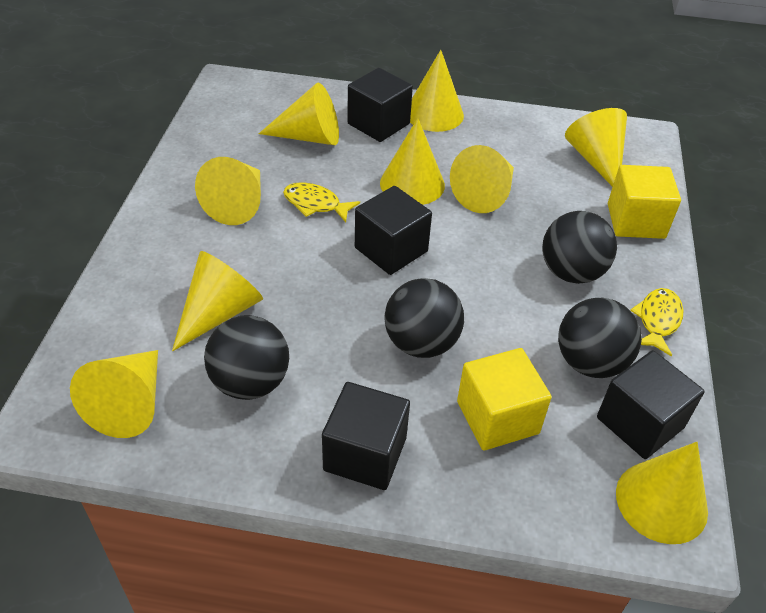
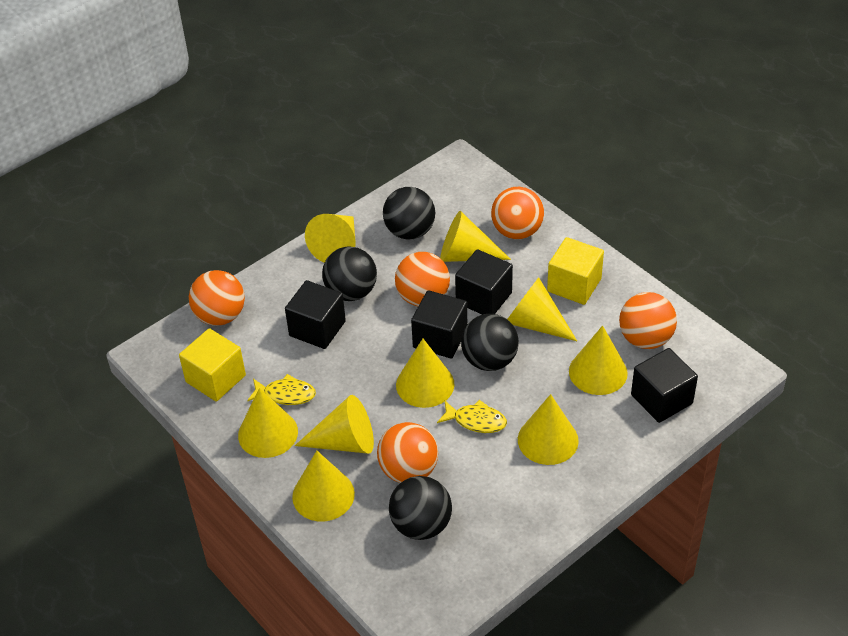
orange ball: none = 0 -> [189,270,245,326] [377,422,438,483] [395,252,450,306] [491,187,544,239] [619,292,677,349] = 5

